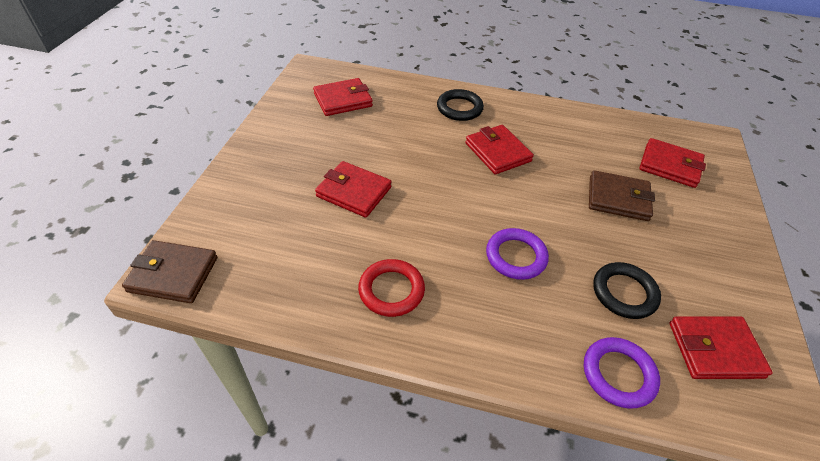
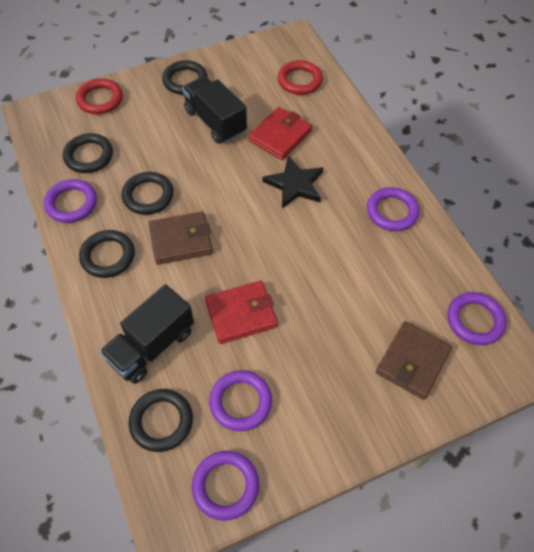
black ring: [437,89,484,121] [593,262,661,319] = 2 -> [63,133,113,173] [79,230,135,278] [122,172,174,215] [129,389,193,452] [162,60,208,95] = 5
black star: none = 0 -> [262,156,323,208] = 1
black truck: none = 0 -> [100,284,194,384] [182,76,247,144] = 2
purple ring: [486,228,549,280] [584,337,660,409] = 2 -> [44,179,97,223] [192,451,259,521] [209,370,272,431] [367,187,419,231] [447,292,507,345] = 5
red ring: [358,259,425,317] = 1 -> [76,78,123,114] [278,60,323,95] = 2
red wallet: [313,78,373,116] [315,161,391,218] [466,125,534,174] [639,138,706,188] [669,316,773,379] = 5 -> [205,281,278,344] [248,107,312,160] = 2

